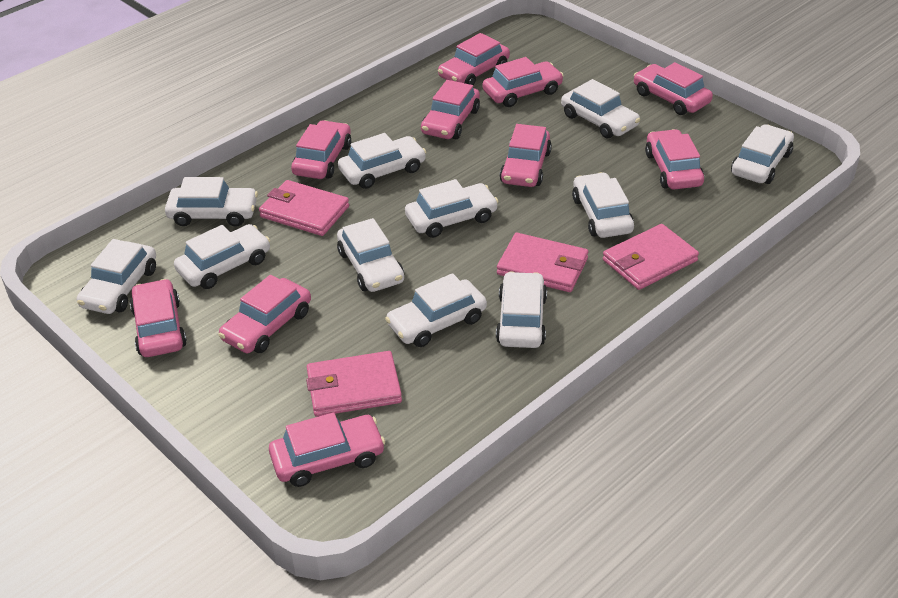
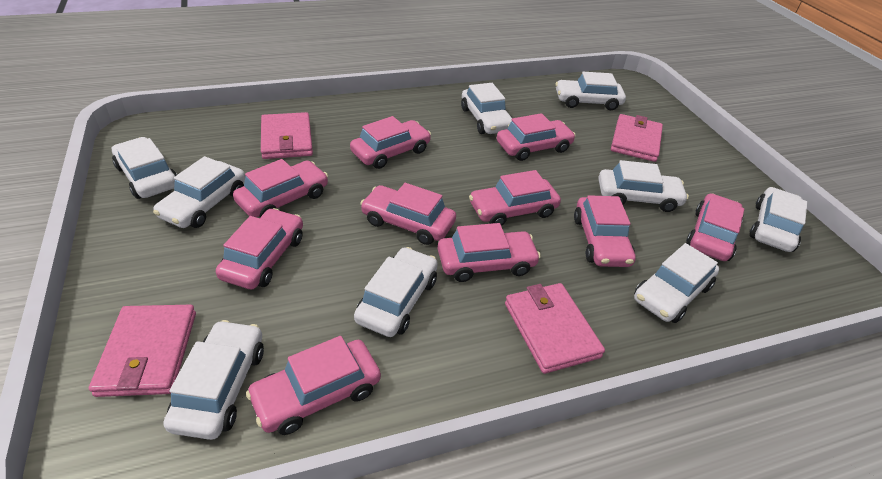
white car: [77,239,156,314] [165,177,258,227] [174,224,270,289] [337,218,404,292] [338,133,426,189] [385,273,487,347] [405,179,499,238] [496,271,547,348] [561,79,640,139] [572,172,634,238] [731,124,794,184] = 11 -> [112,137,177,199] [153,156,246,228] [164,320,264,440] [354,247,438,337] [461,83,512,134] [555,72,626,110] [598,160,689,212] [634,243,719,323] [750,187,807,252] = 9

